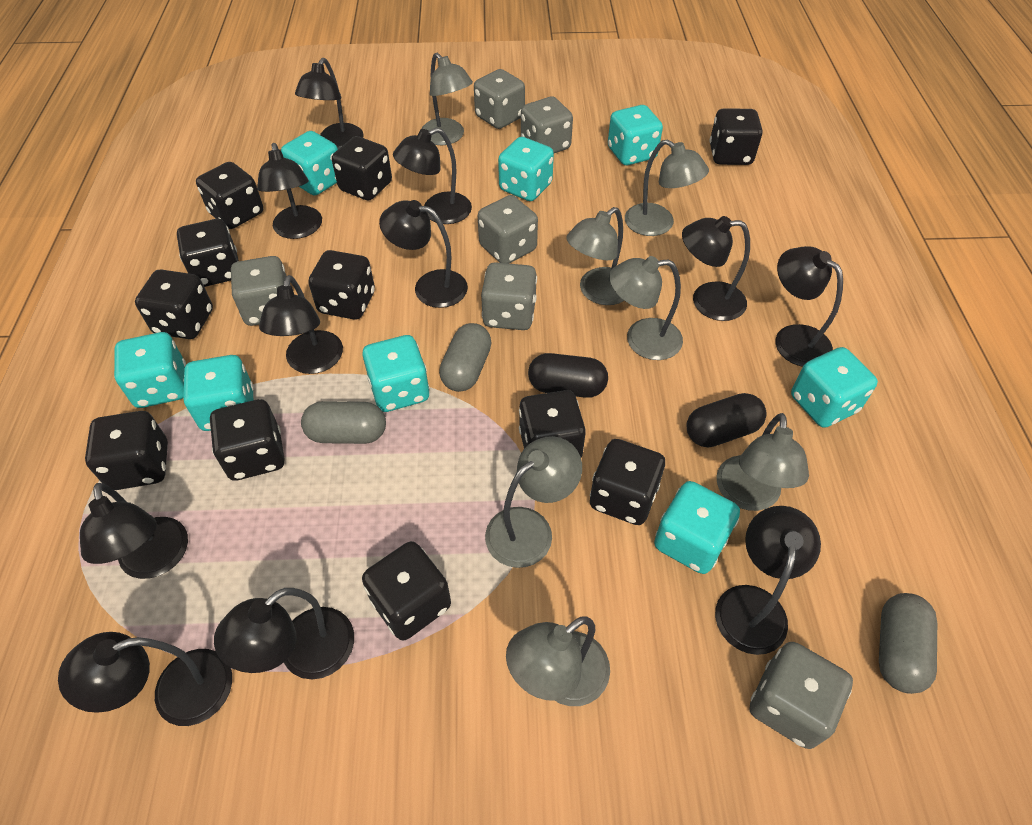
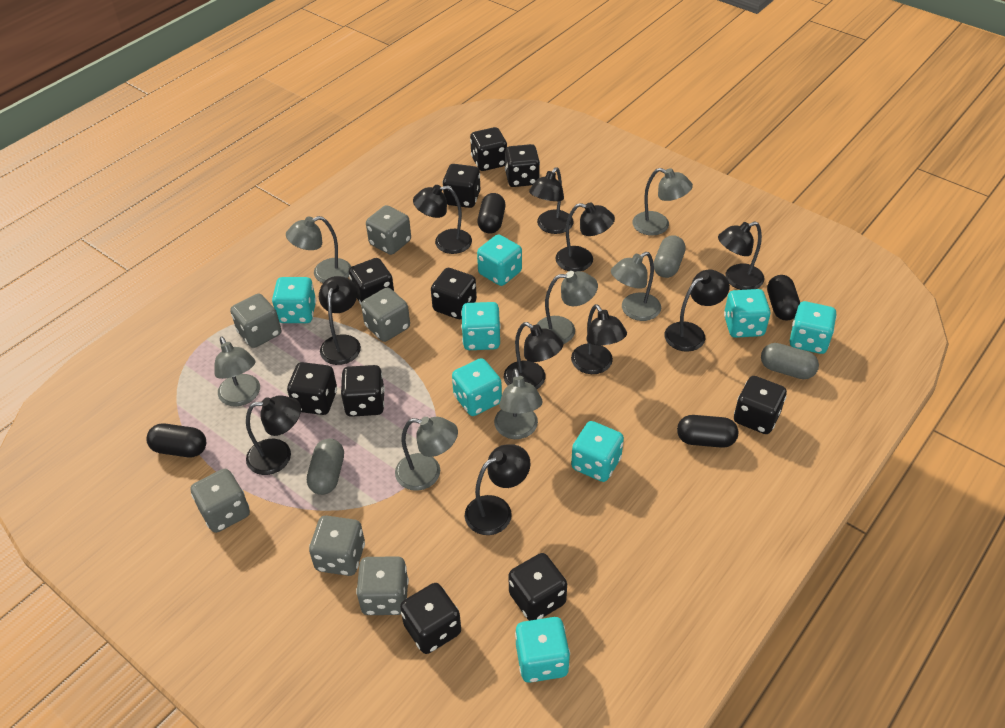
black capsule: [528,353,608,398] [687,393,766,448] = 2 -> [147,423,206,457] [478,193,506,234] [677,415,738,448] [767,275,800,320] = 4
black dice: [85,411,168,490] [135,270,213,339] [177,219,239,287] [196,162,263,229] [210,399,284,481] [308,250,375,320] [332,136,392,200] [362,541,451,641] [519,390,586,457] [590,439,665,525] [710,108,763,165] = 11 -> [287,362,337,415] [341,365,385,417] [349,258,394,304] [400,583,461,654] [431,268,477,319] [442,164,480,208] [470,127,507,171] [505,144,540,187] [508,553,567,621] [734,376,787,434] = 10
black lamp: [58,632,232,726] [80,483,188,579] [214,588,354,679] [257,143,322,239] [259,275,343,374] [295,58,363,149] [379,200,468,308] [393,127,472,224] [682,216,750,321] [715,506,821,655] [776,246,843,367] = 11 -> [246,395,301,475] [319,276,361,365] [413,185,472,254] [465,445,530,535] [504,322,563,389] [529,167,574,234] [555,202,615,272] [571,304,627,374] [664,270,730,352] [718,221,764,290] = 10

